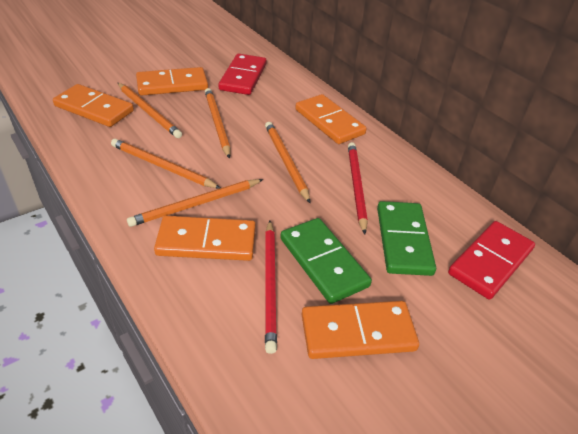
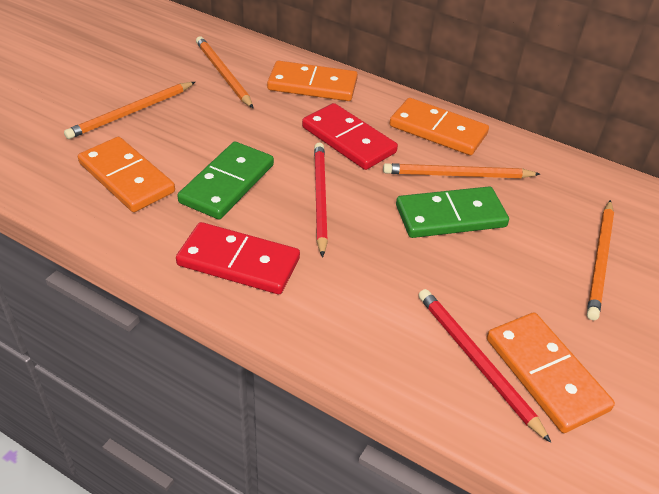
orange domino: [53,84,134,127] [136,67,208,96] [154,216,256,261] [295,94,367,144] [302,301,419,359] = 5 -> [78,137,175,212] [267,61,358,101] [389,98,489,155] [487,312,615,433] = 4
orange pencil: [111,139,220,189] [118,83,182,138] [127,179,263,227] [205,88,230,159] [265,122,310,203] = 5 -> [64,82,195,139] [196,36,254,109] [383,163,540,178] [587,200,614,320] = 4

